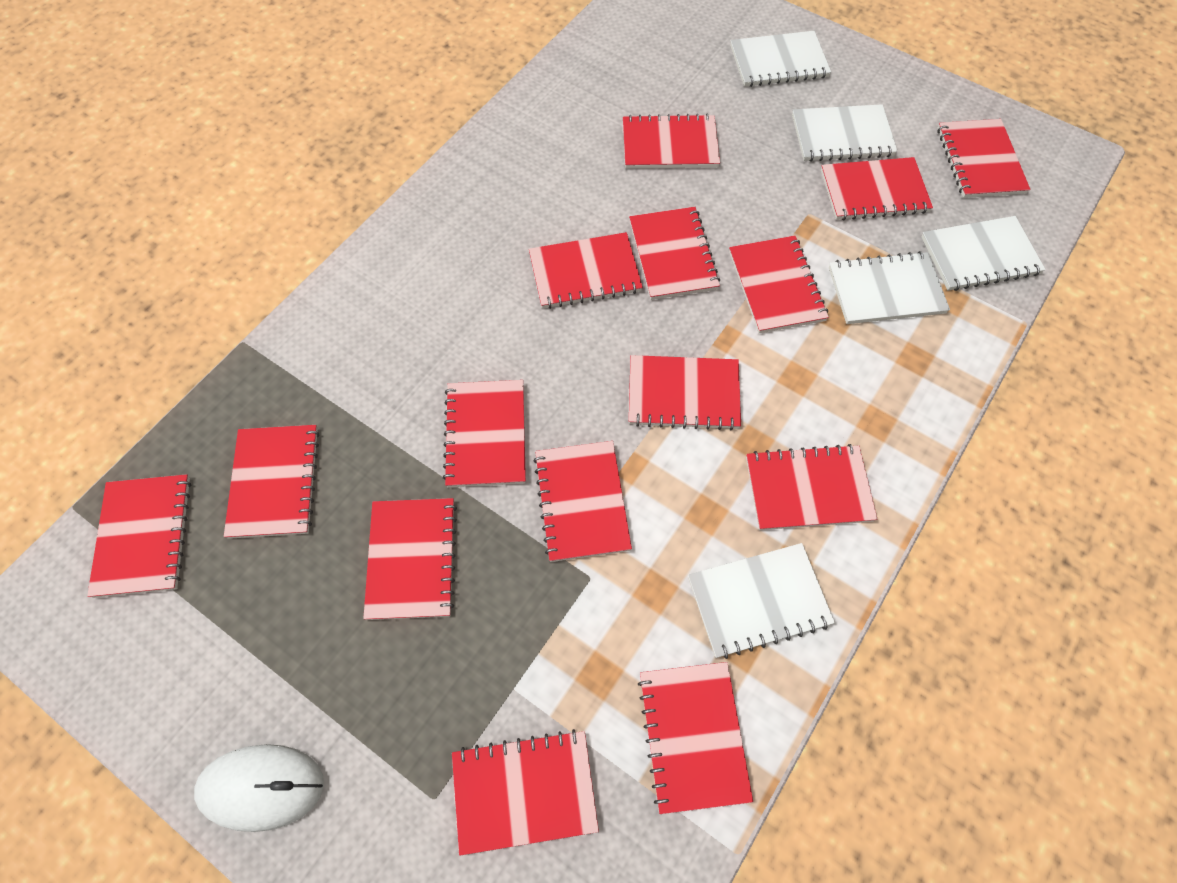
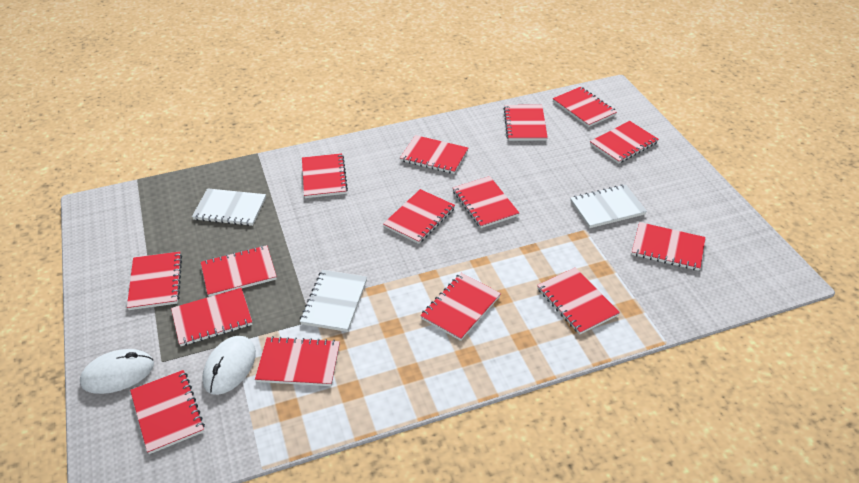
white mouse: [194,744,324,832] = 1 -> [80,349,154,394] [202,336,256,395] = 2
white notebook: [688,543,835,659] [730,31,831,87] [792,104,898,162] [829,251,950,324] [921,216,1046,291] = 5 -> [192,188,266,226] [300,270,367,332] [570,185,647,228] = 3

